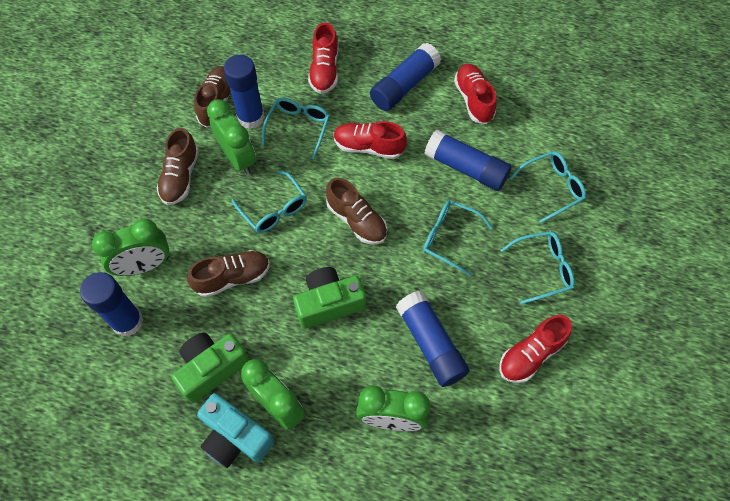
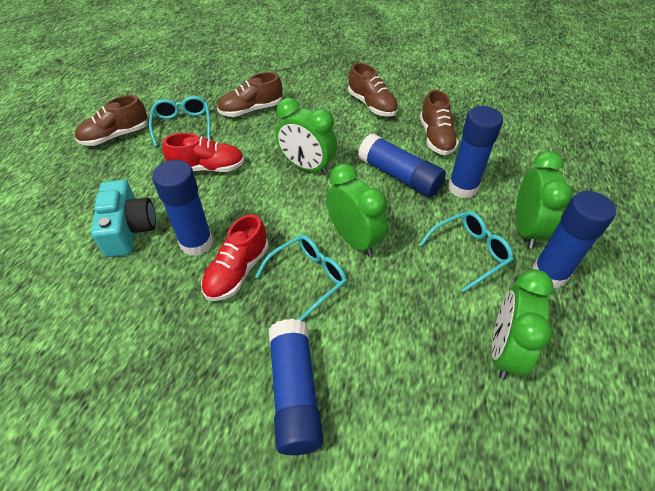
green camera: [172,333,249,403] [293,267,366,329] = 2 -> none = 0
red shoe: [308,22,338,94] [334,121,407,159] [454,64,497,124] [499,315,572,383] = 4 -> [162,133,244,172] [201,214,269,301] = 2
turquoise glasses: [232,170,307,233] [261,98,330,160] [423,200,493,276] [501,231,575,304] [510,151,586,223] = 5 -> [149,96,211,146] [255,235,347,321] [419,211,514,292] = 3

